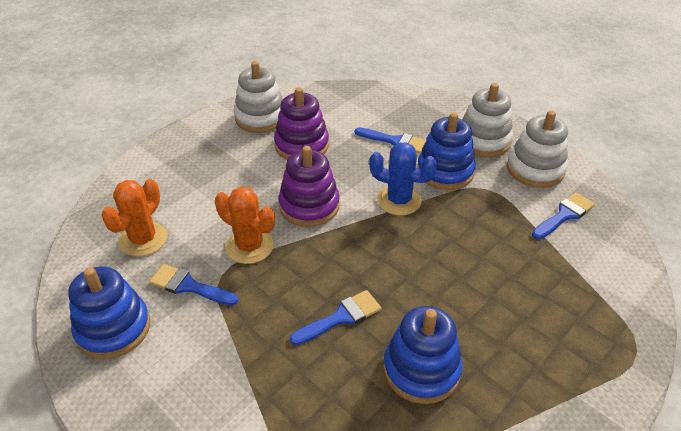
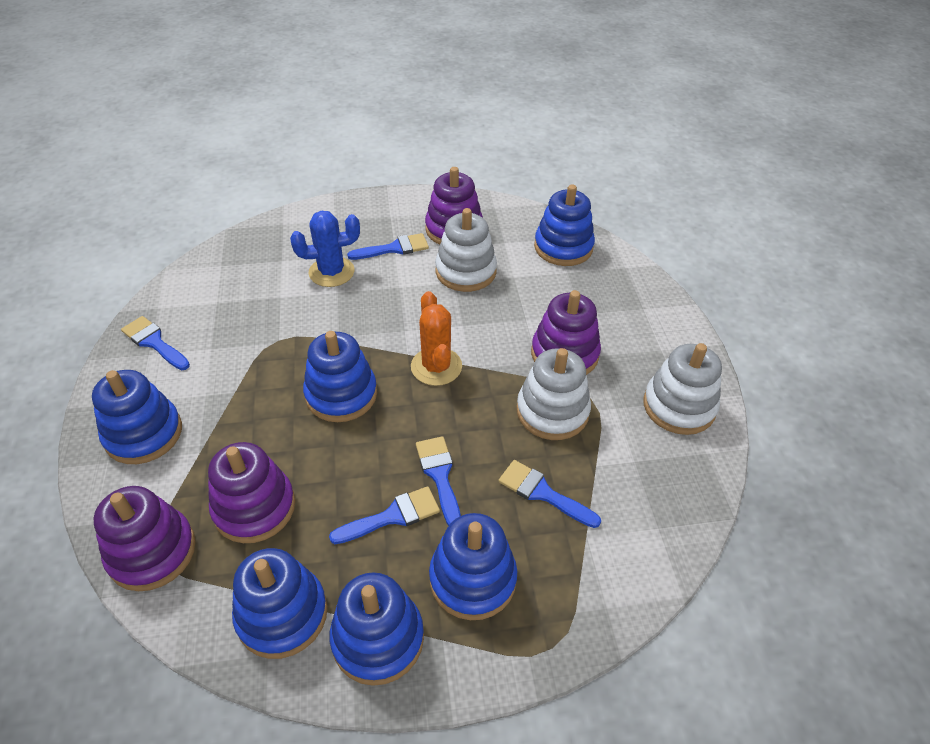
blue brush: [149,264,238,306] [290,290,381,345] [355,127,426,154] [532,192,595,239] = 4 -> [121,316,190,370] [329,486,440,544] [347,233,429,260] [416,436,461,526] [499,460,601,528] = 5
blue stacking toy: [68,267,150,359] [383,306,463,404] [417,112,476,190] = 3 -> [92,370,182,464] [232,548,328,659] [303,331,377,422] [330,572,424,686] [429,513,517,620] [534,184,595,266] = 6
orange cactus: [101,179,167,257] [215,187,275,264] = 2 -> [411,291,462,386] = 1
purple stacking toy: [274,87,329,160] [278,146,340,227] = 2 -> [94,486,196,591] [208,442,295,543] [425,167,483,244] [531,290,601,375] = 4

